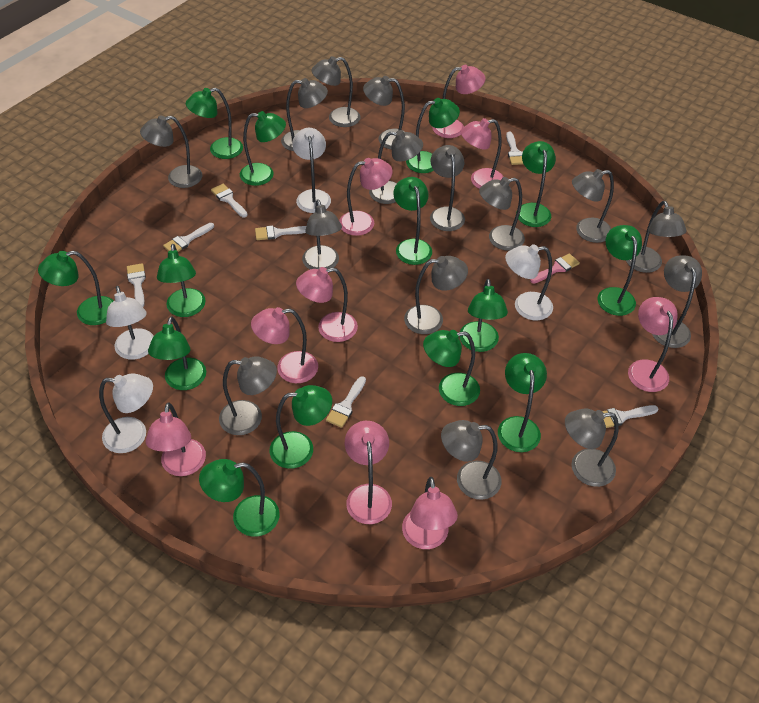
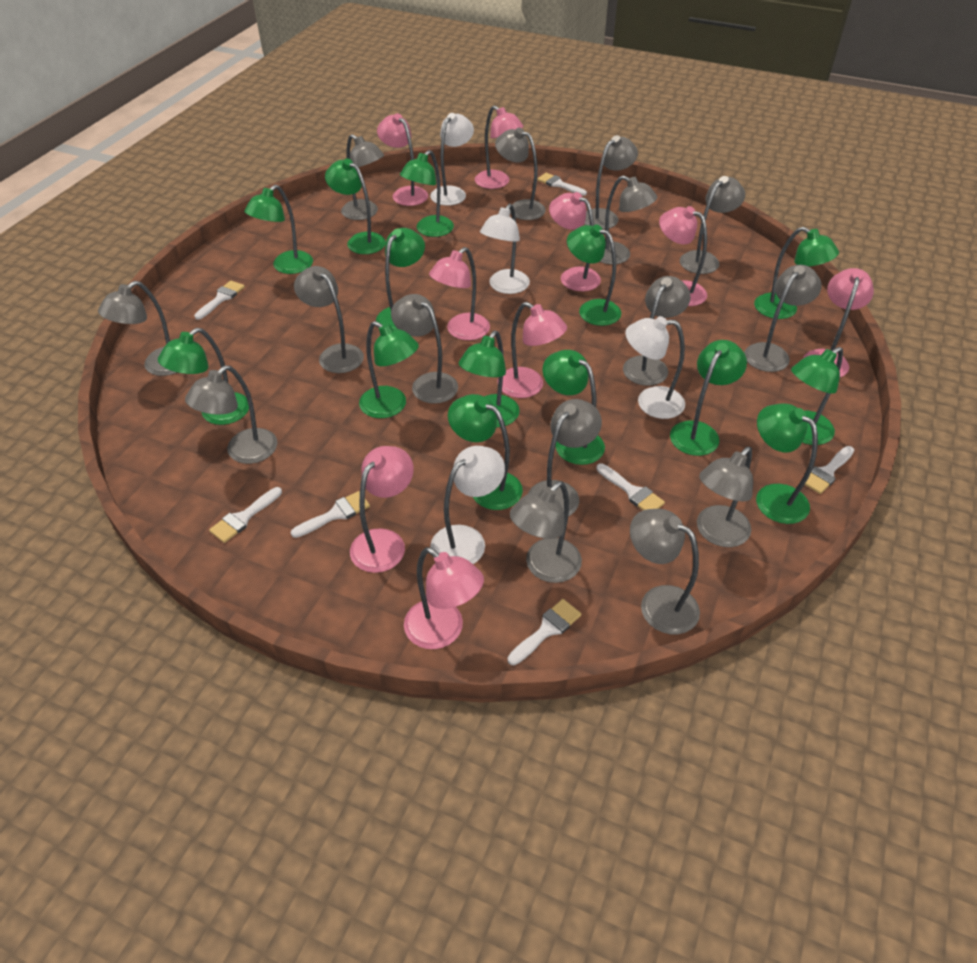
pink brush: [530,253,580,284] = 1 -> none = 0

